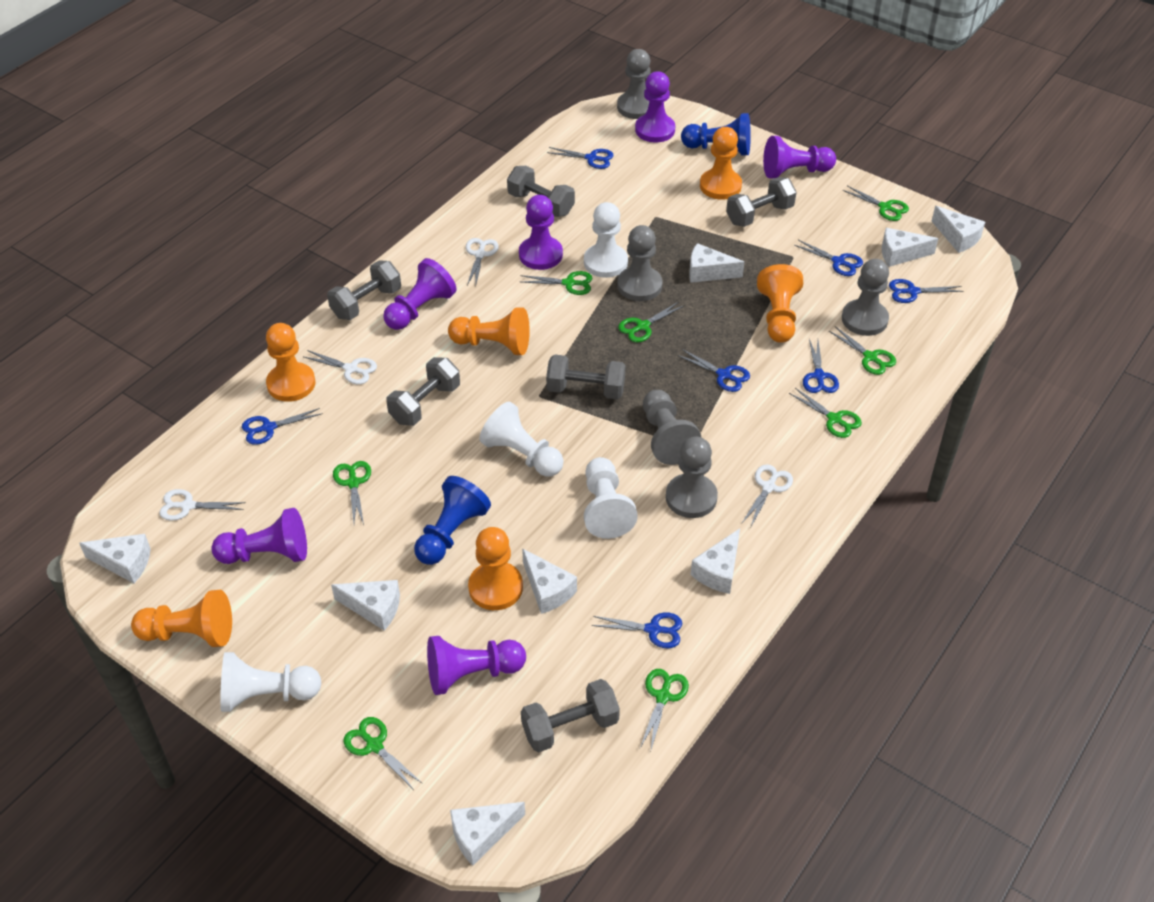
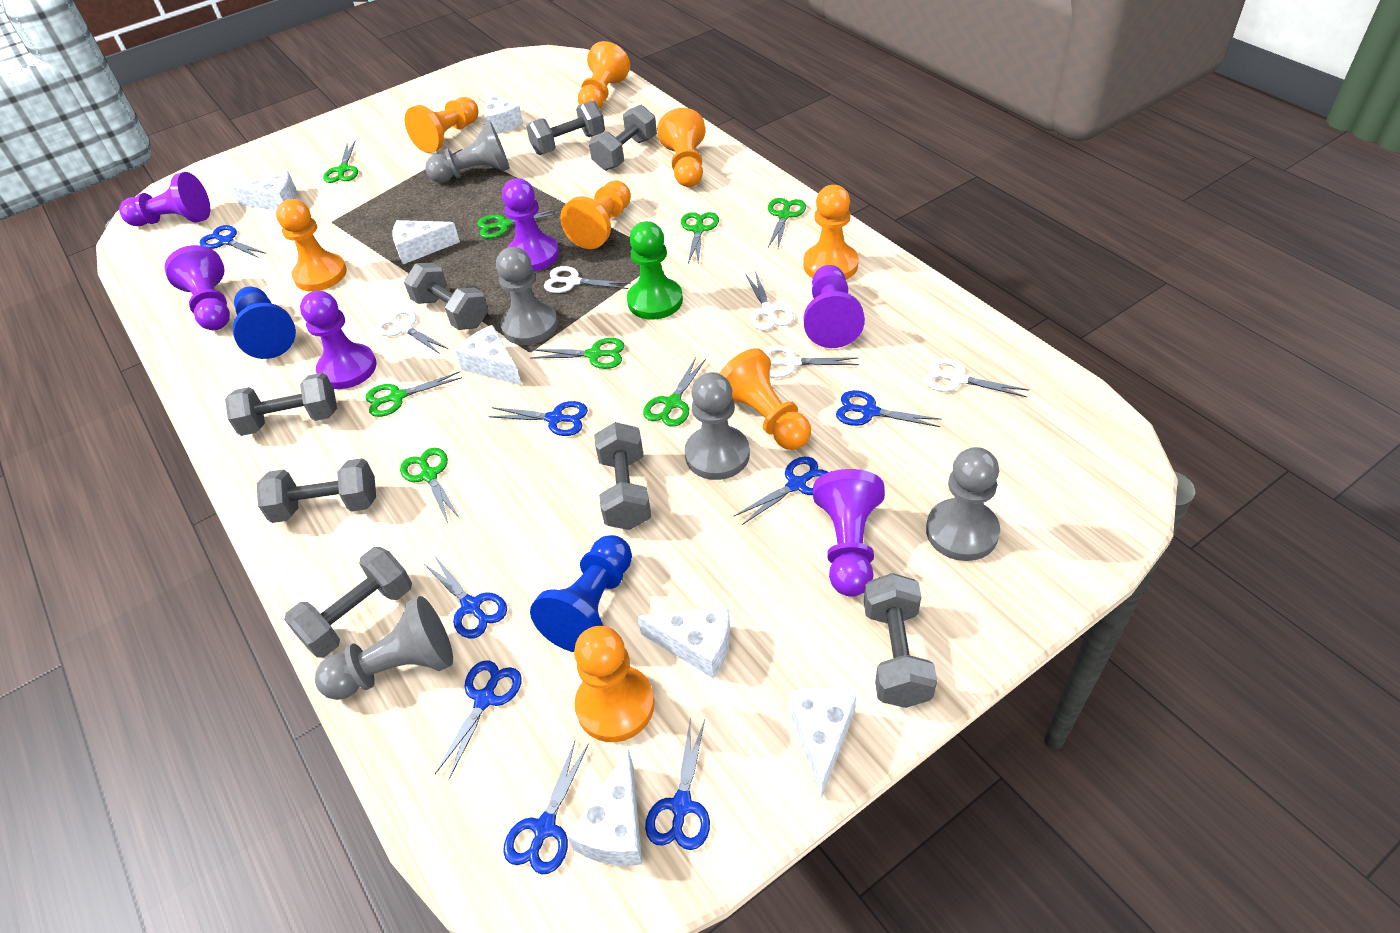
blue scissors: [242,408,323,445] [547,147,614,169] [591,613,682,648] [677,349,750,392] [794,240,863,276] [803,339,839,393] [889,279,964,303] = 7 -> [200,225,266,258] [423,555,507,638] [435,660,522,779] [488,401,588,436] [503,741,589,874] [645,720,710,850] [734,457,828,525] [836,390,942,427] = 8
green pawn: none = 0 -> [627,221,683,320] = 1
grey dumbbell: [327,260,401,320] [386,357,460,426] [507,166,575,217] [521,679,620,752] [546,355,626,399] [726,177,797,227] = 6 -> [225,373,337,436] [257,458,376,523] [284,547,412,658] [404,263,488,330] [526,100,605,155] [589,105,657,171] [594,422,651,530] [864,573,937,708] = 8
orange pawn: [131,590,232,647] [266,323,316,402] [448,308,530,355] [468,527,523,610] [700,127,742,200] [757,264,803,343] = 6 -> [276,199,347,291] [405,97,479,153] [560,180,631,249] [574,626,655,742] [578,41,630,109] [657,108,705,187] [719,348,811,450] [803,185,859,280] = 8
white cheese: [79,534,151,583] [331,580,400,631] [450,802,525,865] [522,548,577,614] [689,243,744,283] [691,529,740,594] [882,228,938,267] [932,206,985,253] = 8 -> [231,171,297,210] [392,220,460,264] [455,325,521,385] [485,90,523,134] [567,749,642,866] [637,607,730,679] [788,688,856,799] = 7
white pawn: [220,652,321,712] [479,402,563,477] [584,202,628,278] [584,457,638,539] = 4 -> none = 0
white scissors: [159,489,246,521] [304,350,377,384] [466,238,499,287] [742,464,793,526] = 4 -> [376,308,448,354] [544,266,631,293] [745,271,794,330] [763,345,859,378] [924,358,1029,397] = 5

